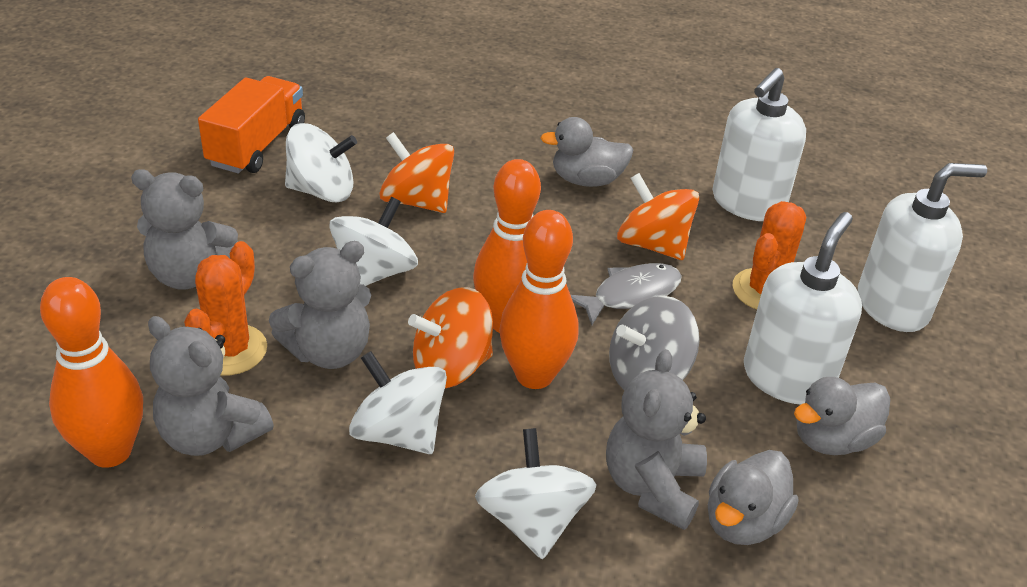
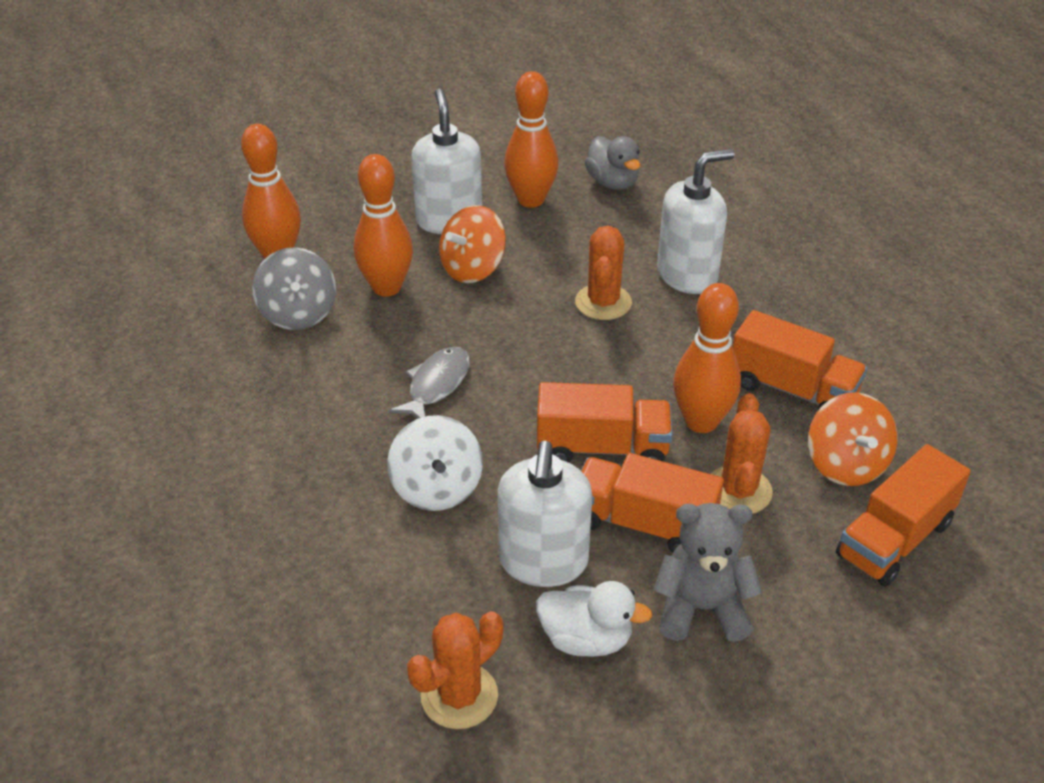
grey duck: [541,117,633,187] [708,450,798,545] [794,377,890,455] = 3 -> [585,136,641,190] = 1
grey teddy bear: [131,169,238,290] [148,316,274,456] [269,241,371,369] [606,349,707,530] = 4 -> [653,503,762,642] = 1
orange bowling pin: [40,277,143,468] [473,159,541,333] [499,210,579,389] = 3 -> [241,124,301,259] [354,154,413,297] [504,71,559,208] [673,283,741,433] = 4
orange cactus: [184,241,267,375] [733,201,806,309] = 2 -> [407,611,503,729] [575,226,632,320] [711,393,773,514] = 3
orange spinning top: [379,132,454,213] [408,287,493,388] [617,173,699,260] = 3 -> [439,205,506,283] [808,393,897,486] = 2
orange truck: [198,76,305,174] = 1 -> [537,382,673,463] [581,453,724,553] [733,310,867,410] [836,444,971,587] = 4
white duck: none = 0 -> [536,581,652,657] = 1
white spinning top: [285,123,357,202] [329,197,418,286] [349,351,447,454] [475,428,597,559] = 4 -> [387,415,483,511] = 1

